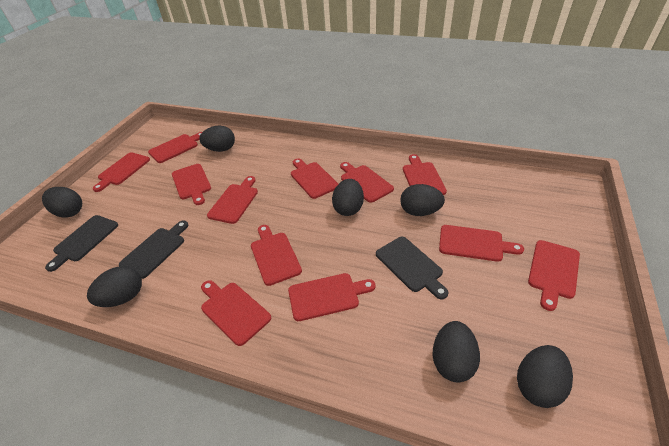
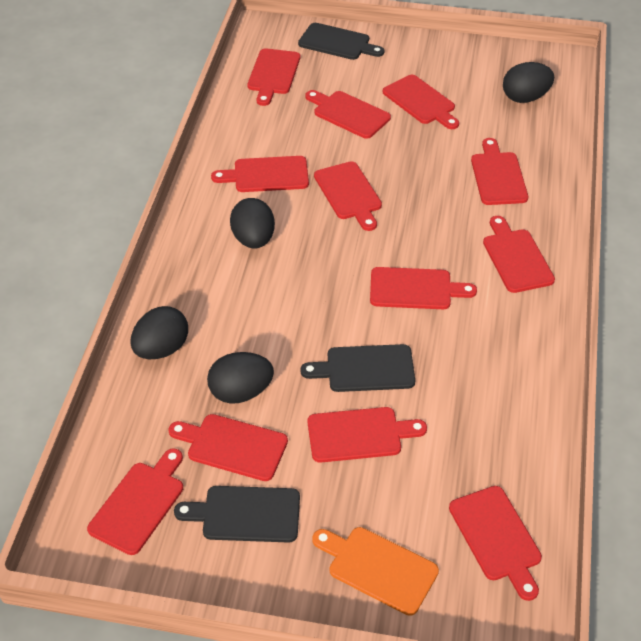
black egg: [42,187,82,218] [87,266,142,307] [199,126,235,152] [332,179,364,216] [400,184,445,216] [432,321,480,382] [517,345,573,408] = 7 -> [130,306,188,359] [207,352,274,404] [230,198,275,248] [503,62,554,103] = 4
orange cutting board: none = 0 -> [312,527,439,616] = 1

